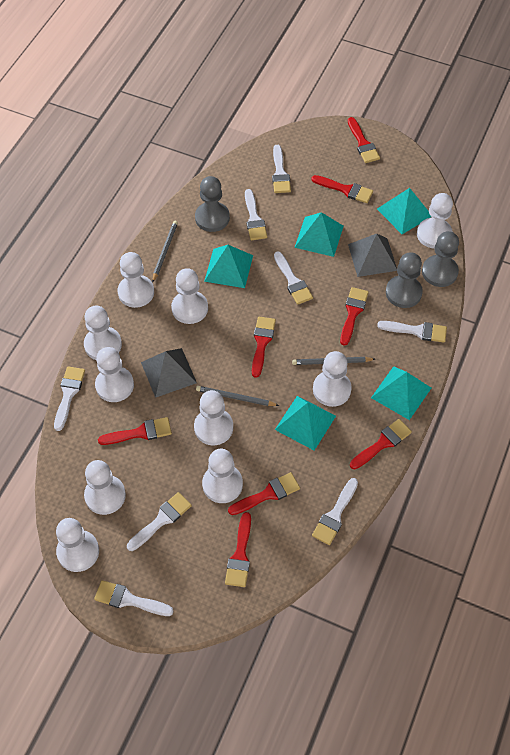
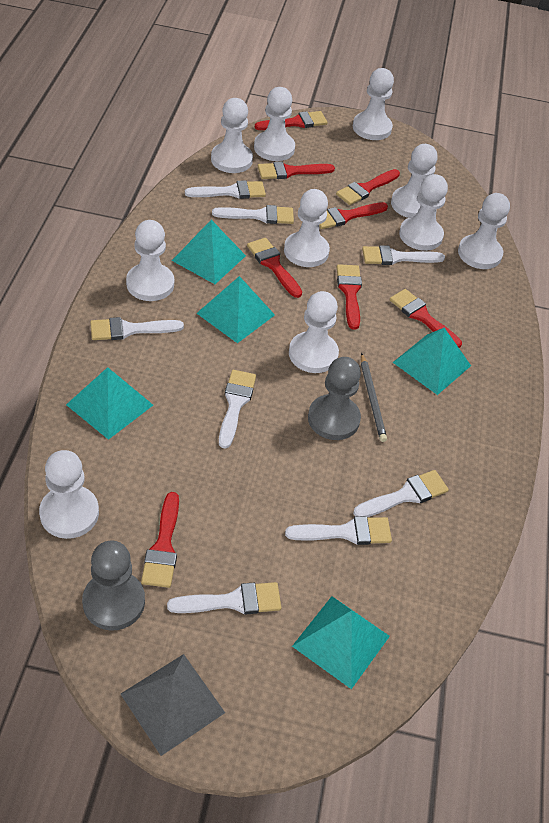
grey pawn: [195,176,230,232] [386,252,423,308] [422,231,459,287] = 3 -> [82,541,145,631] [308,357,361,440] = 2
grey pencil: [152,221,178,283] [196,386,279,406] [292,357,375,365] = 3 -> [361,353,387,442] = 1
grey pyramid: [141,348,197,398] [348,234,397,277] = 2 -> [121,654,225,756] = 1

